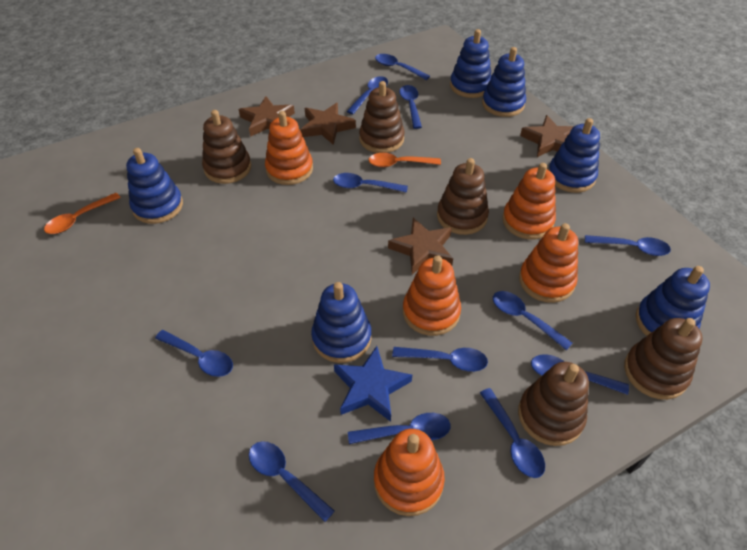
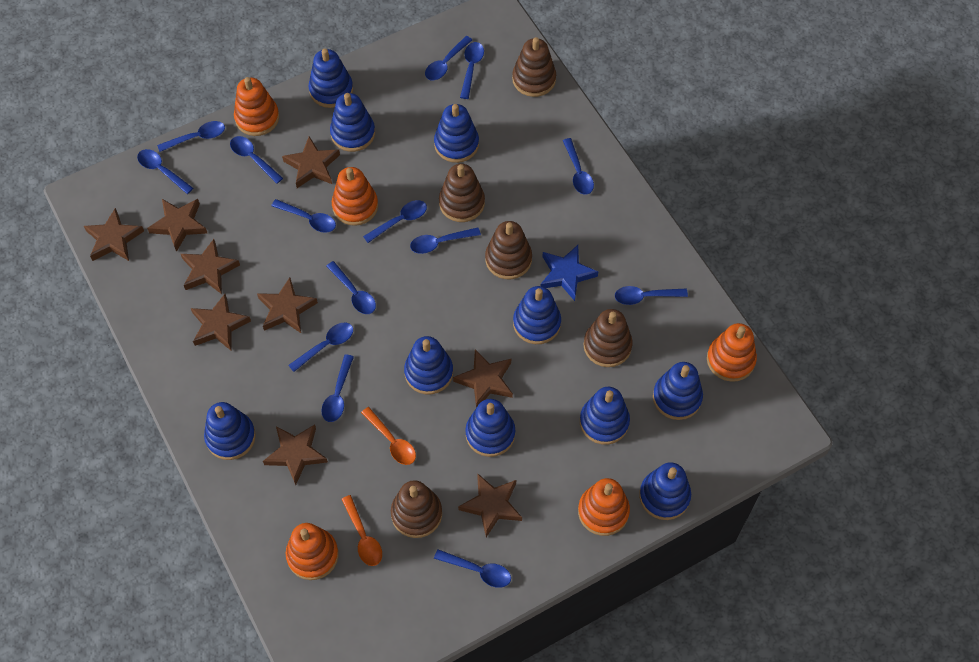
blue spoon: [155,330,233,377] [249,441,335,522] [333,173,408,193] [347,76,388,114] [348,413,451,444] [375,54,430,80] [392,347,488,372] [400,85,422,129] [480,388,545,478] [493,291,572,350] [531,354,629,395] [585,235,671,256] = 12 -> [137,149,193,194] [157,121,225,152] [230,136,283,184] [271,199,336,233] [288,323,353,372] [321,354,354,422] [326,261,376,314] [363,200,427,243] [410,227,481,254] [425,36,472,80] [434,549,511,588] [460,42,484,99] [563,138,594,195] [615,286,688,305] = 14
blue stacking toy: [126,148,183,224] [311,282,372,363] [450,29,491,98] [482,47,526,117] [548,118,600,193] [636,266,710,336] = 6 -> [204,402,256,460] [309,48,353,108] [330,93,375,152] [404,336,453,394] [434,104,479,163] [465,399,515,457] [513,286,561,344] [580,387,630,445] [639,462,691,520] [653,362,703,420] = 10
brown star: [239,96,295,137] [301,103,356,145] [388,218,453,274] [520,115,574,157] = 4 -> [84,208,144,261] [147,199,207,252] [181,239,240,294] [191,294,251,351] [257,277,318,333] [263,425,328,485] [282,136,340,188] [453,349,513,408] [458,473,522,537] = 9

